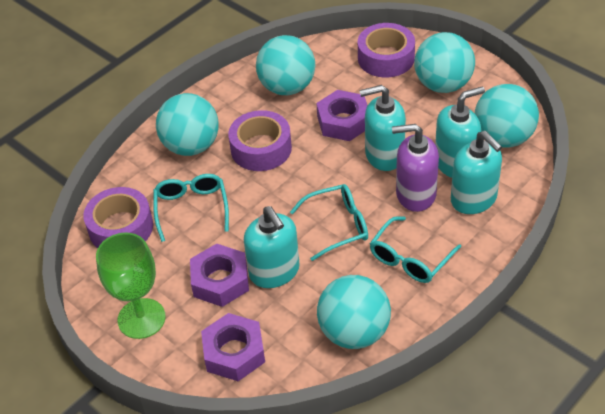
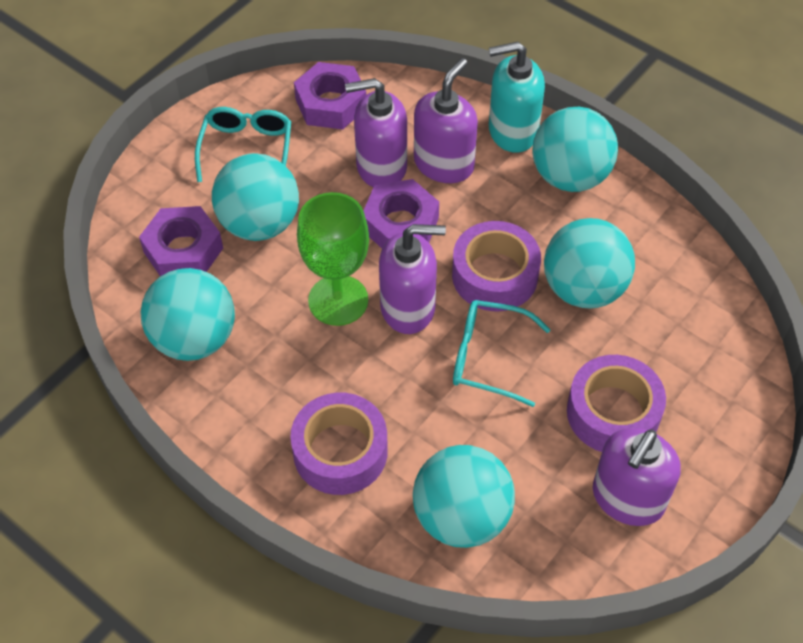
purple soap dispenser: [392,124,439,212] = 1 -> [345,78,407,187] [379,224,446,334] [414,58,478,183] [593,428,681,526] = 4
turquoise glasses: [153,174,229,242] [290,184,368,261] [370,216,461,283] = 3 -> [195,107,291,182] [453,300,551,407] = 2
turquoise soap dispenser: [244,206,300,288] [359,85,406,171] [435,86,485,178] [451,131,502,214] = 4 -> [489,42,545,153] = 1

